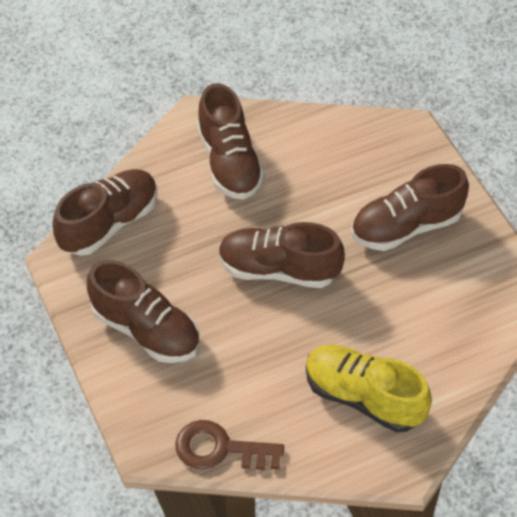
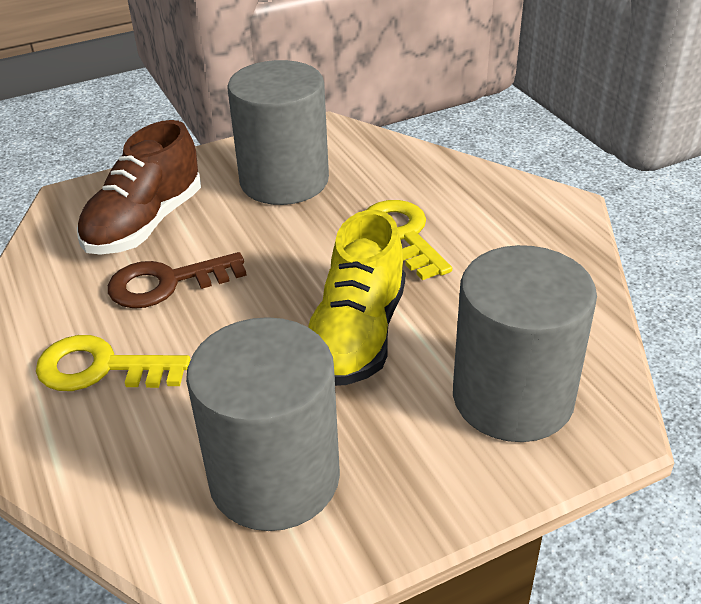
brown shoe: [53,169,157,256] [87,260,199,363] [197,83,265,199] [218,222,345,288] [351,164,469,251] = 5 -> [77,120,201,255] = 1
grey cylinder: none = 0 -> [186,317,340,531] [227,60,329,205] [453,245,597,442] = 3
yellow key: none = 0 -> [36,335,190,391] [367,200,452,280] = 2

